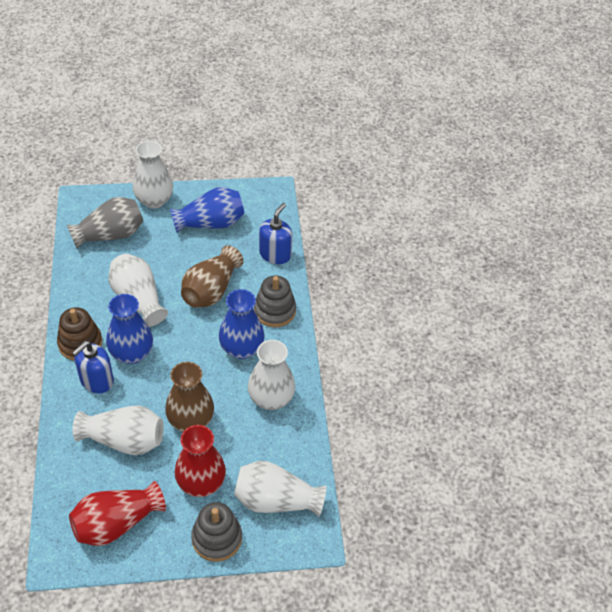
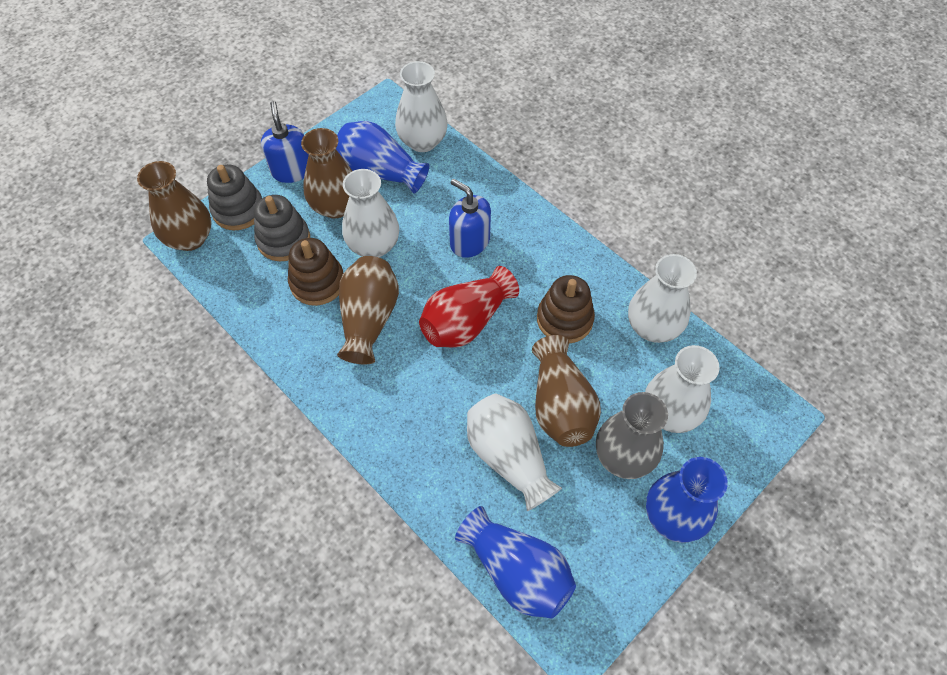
brown stacking toy: [57,307,102,361] = 1 -> [288,238,343,306] [537,275,595,344] = 2
brown vase: [165,362,214,432] [181,245,244,308] = 2 -> [137,161,212,251] [301,128,352,219] [337,256,399,365] [532,335,601,447] = 4
red vase: [69,481,166,546] [175,425,226,497] = 2 -> [419,266,519,347] = 1

